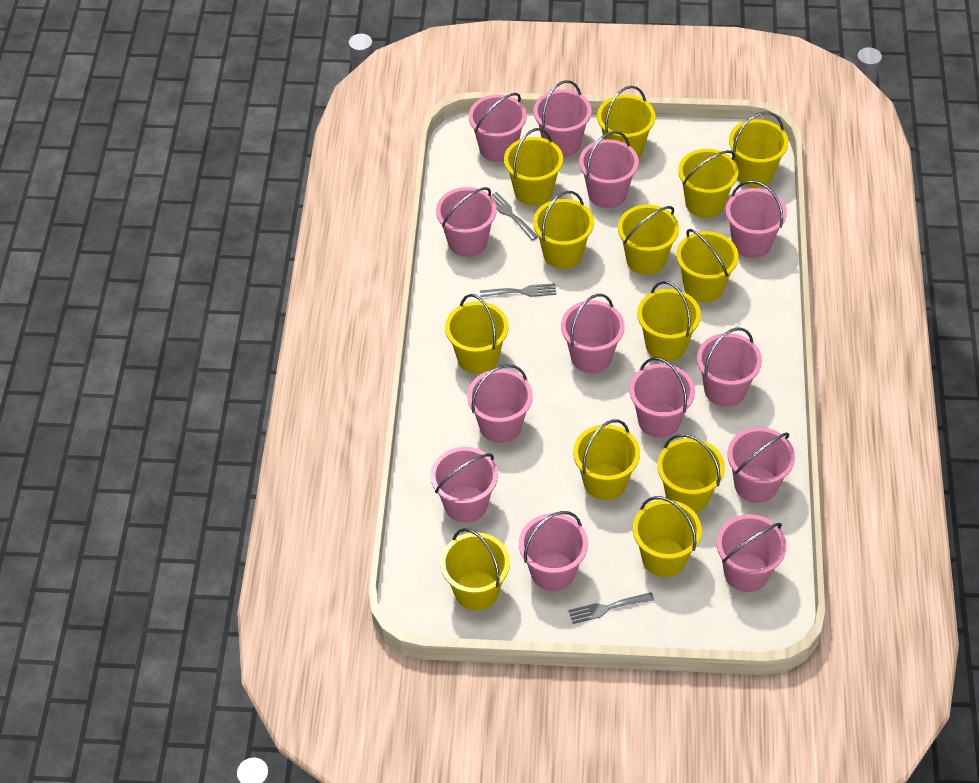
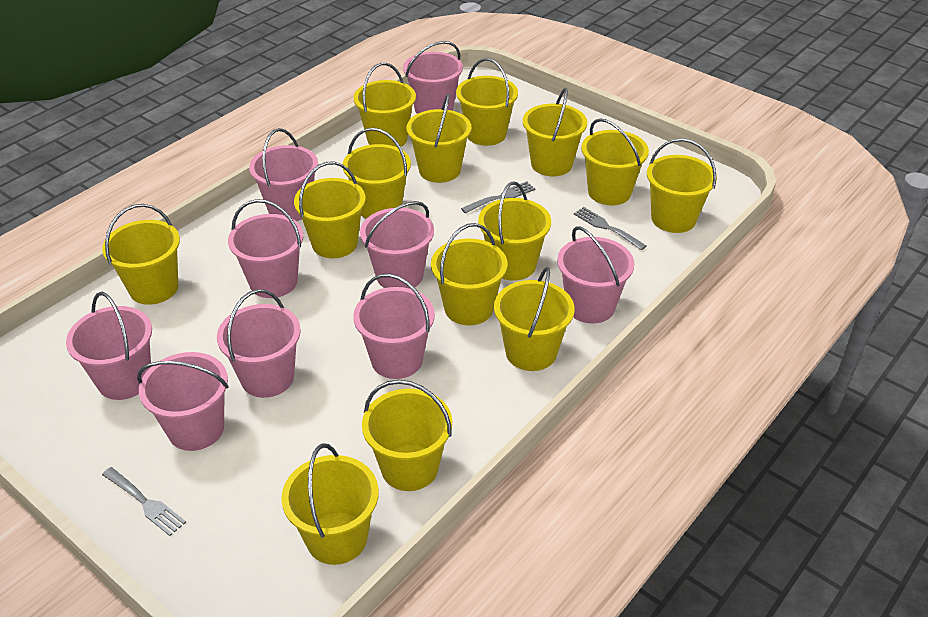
pink bucket: [431,447,498,523] [436,187,497,257] [467,364,533,443] [469,93,527,162] [519,511,588,591] [534,80,592,157] [561,294,625,373] [579,131,639,208] [630,357,695,438] [697,327,762,407] [717,514,786,592] [726,180,787,258] [727,427,795,503] = 13 -> [66,292,152,400] [137,352,229,451] [217,289,301,398] [228,199,303,298] [249,128,318,221] [353,274,435,379] [360,201,434,289] [403,41,463,114] [557,226,634,323] = 9
yellow bucket: [440,528,510,610] [445,294,509,374] [504,128,563,206] [533,191,594,269] [573,419,640,500] [597,86,655,158] [618,205,679,275] [633,496,702,577] [637,281,701,361] [657,434,725,513] [676,229,739,302] [678,149,738,218] [729,112,789,188] = 13 -> [102,204,180,305] [281,443,379,565] [294,162,366,258] [343,128,411,219] [353,63,416,148] [362,380,452,491] [406,93,471,183] [431,223,507,325] [456,58,518,146] [478,181,551,281] [494,267,575,371] [523,88,587,176] [581,118,649,205] [647,138,717,233] = 14

